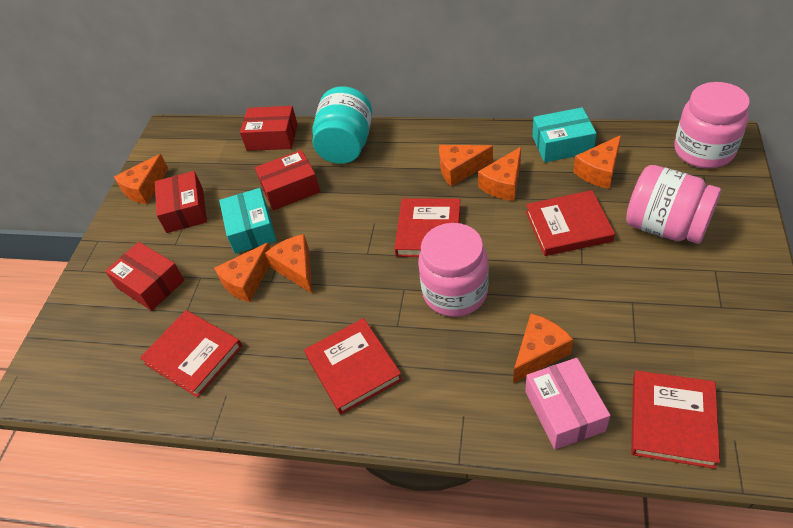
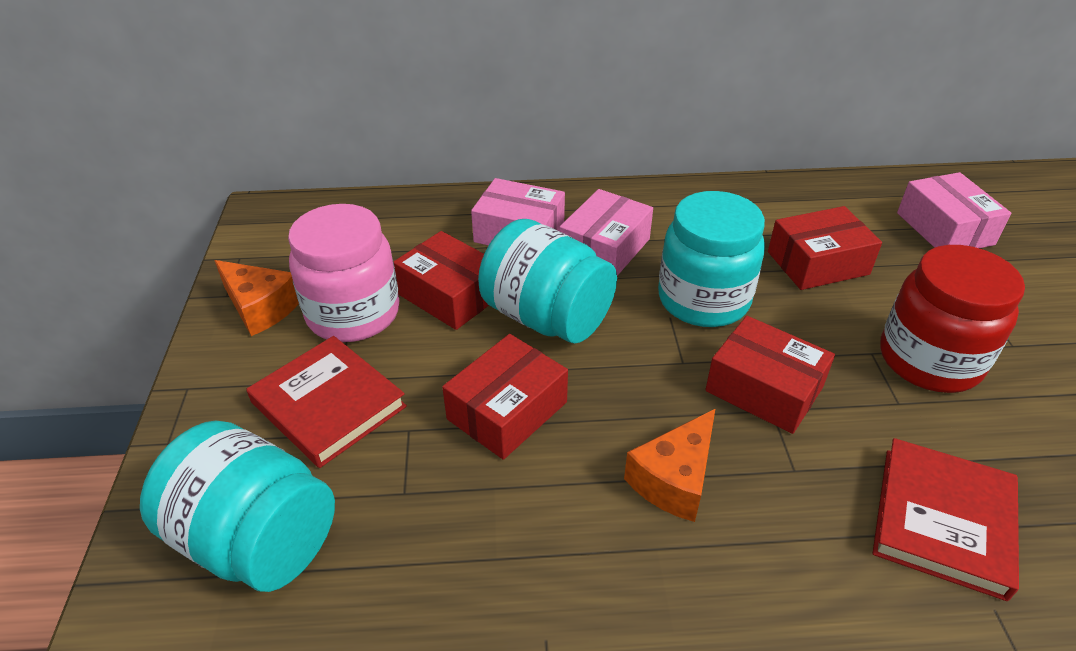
orange cheese: [114,154,168,204] [214,243,271,302] [265,234,312,293] [439,145,493,187] [478,147,521,201] [513,314,573,383] [573,135,621,189] = 7 -> [214,260,299,336] [624,409,715,522] = 2
pink box: [525,358,610,450] = 1 -> [471,178,565,245] [559,189,653,276] [897,172,1012,248] = 3
pink jar: [418,223,489,317] [626,165,721,244] [674,82,750,169] = 3 -> [288,204,399,342] = 1
red book: [140,310,242,398] [304,318,402,415] [394,199,461,257] [526,190,615,256] [631,370,720,469] = 5 -> [247,336,407,468] [873,438,1019,601] = 2
red jar: none = 0 -> [880,245,1025,393] = 1
turquoise box: [219,188,276,254] [532,107,597,162] = 2 -> none = 0
turquoise jar: [312,86,372,164] = 1 -> [140,420,335,592] [478,219,617,343] [658,191,765,327] = 3

